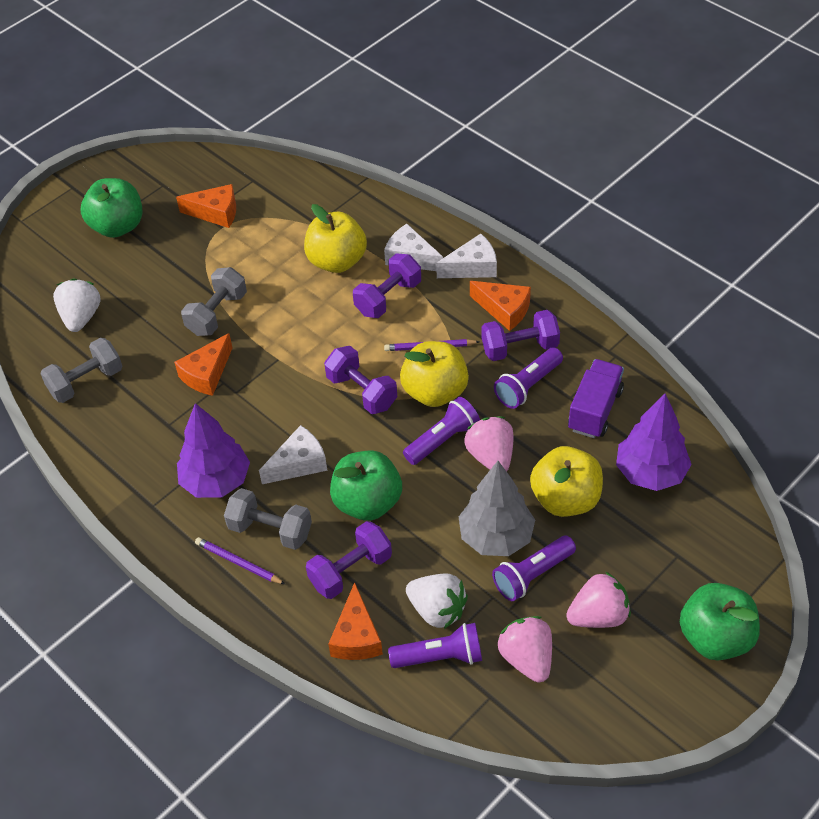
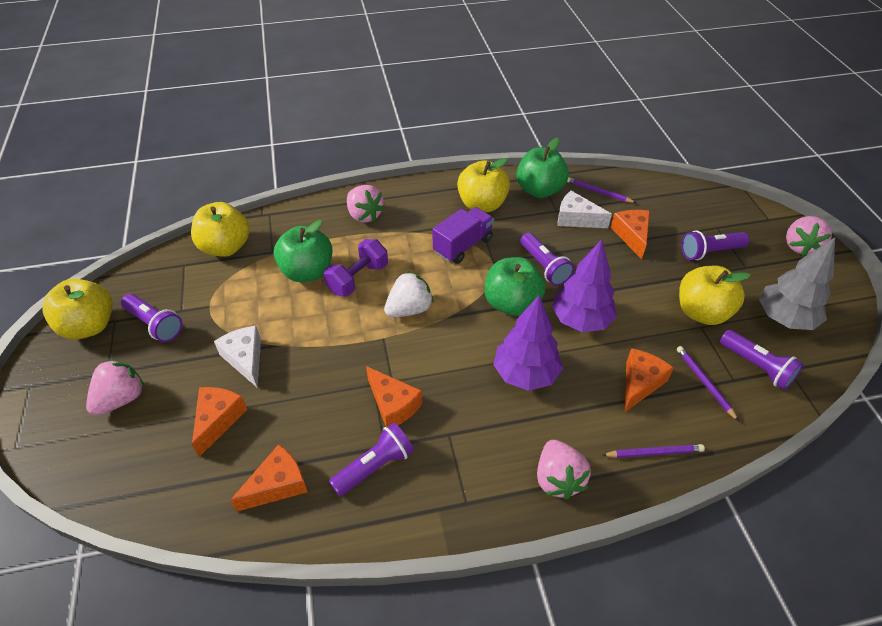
grey dumbbell: [40,338,122,403] [181,267,247,336] [224,488,312,550] = 3 -> none = 0
orange cheese: [174,333,232,396] [176,184,236,228] [328,582,383,660] [470,281,531,331] = 4 -> [192,387,248,457] [230,444,308,512] [366,366,422,427] [610,210,650,259] [625,348,674,412] = 5
pink strawberry: [464,416,513,471] [498,616,552,682] [566,571,631,628] = 3 -> [86,359,145,415] [347,185,385,223] [537,440,591,499] [786,216,832,256] = 4
purple dumbbell: [306,521,392,599] [324,346,397,414] [353,253,421,318] [481,310,560,361] = 4 -> [323,239,388,296] = 1
purple flashlight: [388,623,482,668] [403,396,480,465] [492,536,576,601] [494,347,563,409] = 4 -> [121,294,183,342] [329,423,414,496] [520,233,574,286] [681,230,749,260] [720,330,804,390] = 5
purple pencil: [195,537,285,584] [384,339,480,351] = 2 -> [567,177,636,203] [603,444,705,458] [677,346,739,421] = 3
white cheese: [259,425,327,484] [384,224,443,271] [436,233,497,278] = 3 -> [214,326,261,388] [557,191,612,228] = 2
white strawberry: [53,278,101,332] [406,573,468,629] = 2 -> [384,271,433,317] = 1
yellow apple: [304,204,367,273] [400,341,469,407] [530,446,603,517] = 3 -> [42,279,113,339] [191,202,250,257] [457,158,510,212] [679,266,751,325] = 4

